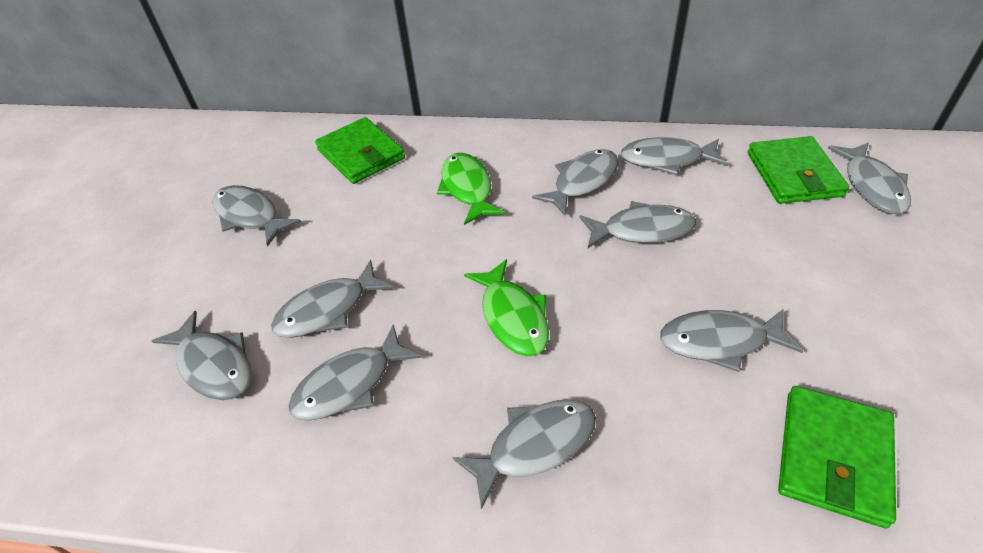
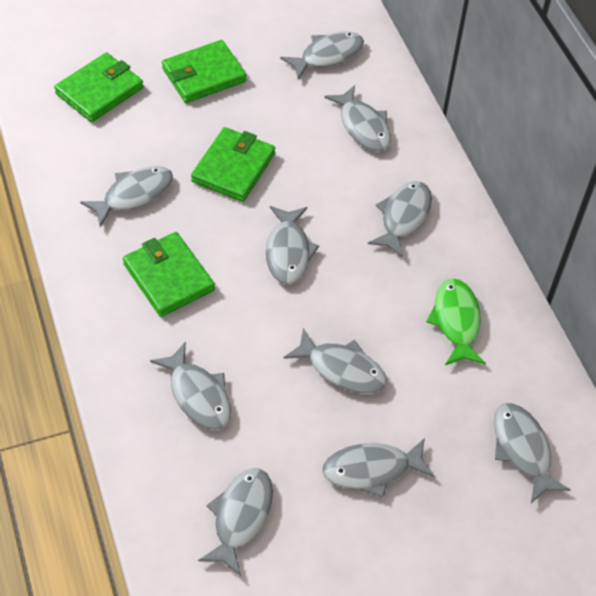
green fish: [437,153,505,225] [464,259,549,356] = 2 -> [426,279,486,365] = 1
green wallet: [315,117,405,184] [747,136,849,204] [778,386,896,528] = 3 -> [54,52,144,122] [123,232,215,317] [162,40,247,103] [191,127,275,202] = 4

